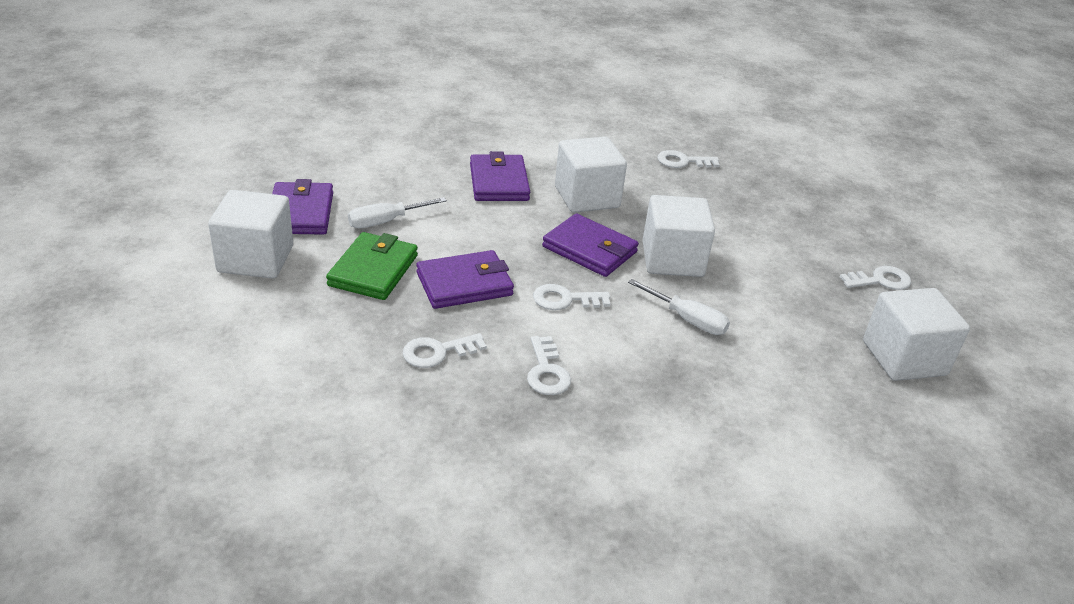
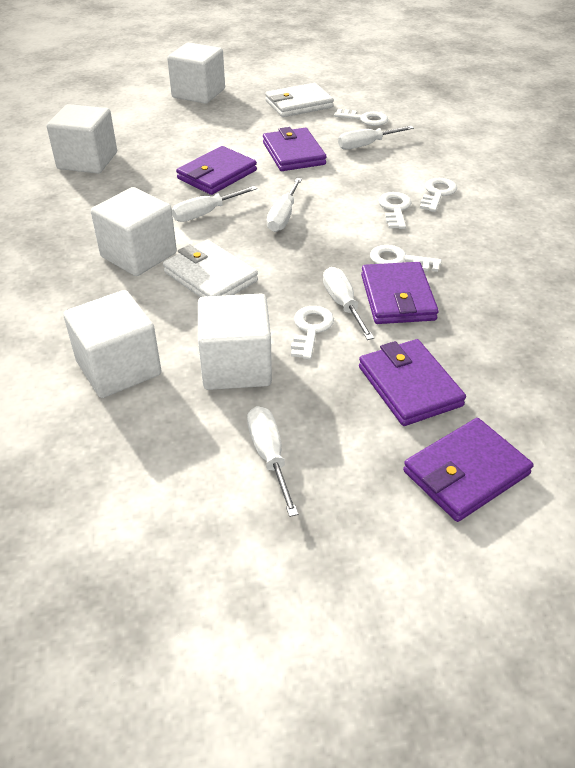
green wallet: [326,232,418,300] = 1 -> none = 0
purple wallet: [272,179,333,235] [416,250,514,309] [470,151,530,201] [542,213,639,277] = 4 -> [176,146,257,195] [263,127,327,171] [359,339,466,426] [361,262,439,324] [403,418,534,522] = 5
white cube: [208,190,293,278] [555,137,627,213] [642,195,715,277] [863,288,970,381] = 4 -> [47,104,117,173] [64,290,162,398] [91,187,177,276] [167,42,225,104] [198,294,272,390] = 5
white screwdriver: [348,197,447,228] [628,279,730,335] = 2 -> [172,186,257,222] [247,406,299,517] [267,178,302,232] [323,267,374,340] [338,126,414,150] = 5
white wallet: none = 0 -> [163,240,258,297] [265,83,334,117] = 2

